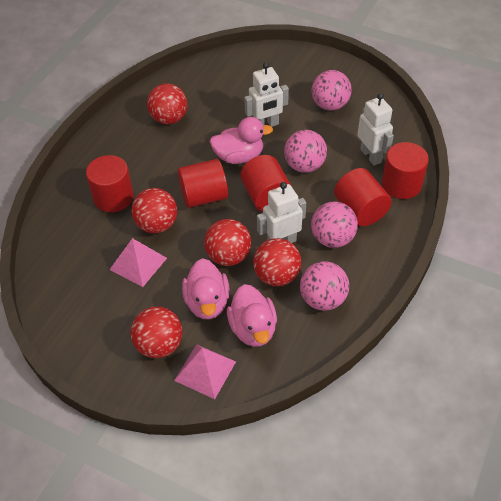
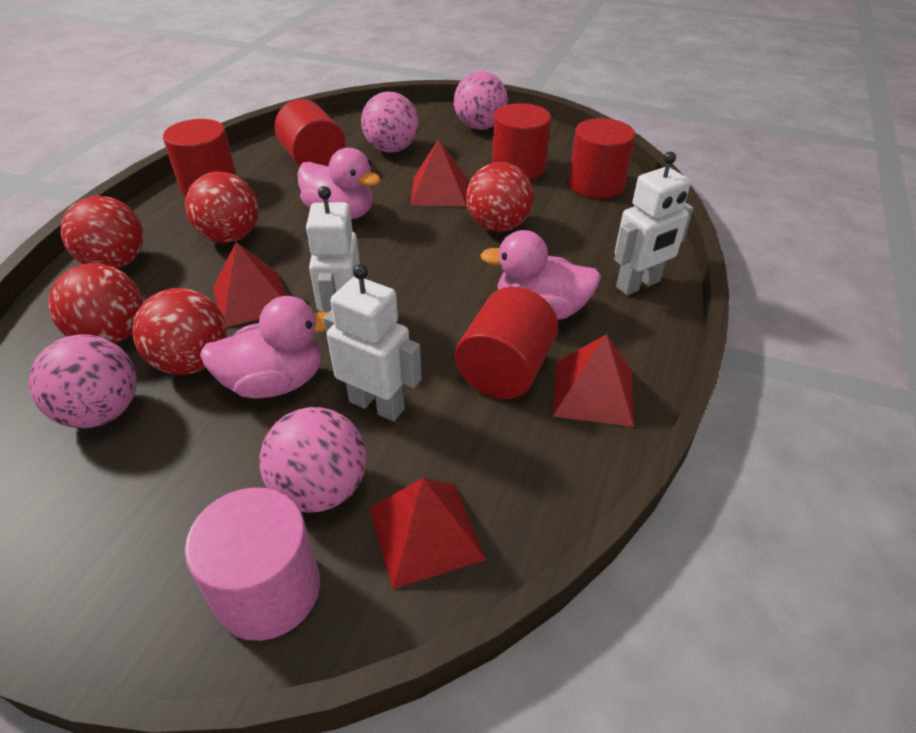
pink cylinder: none = 0 -> [185,487,320,641] = 1
pink pyramid: [109,238,167,287] [174,344,236,399] = 2 -> none = 0
red pyramid: none = 0 -> [213,242,287,327] [369,478,486,589] [410,139,467,206] [553,334,634,427] = 4

